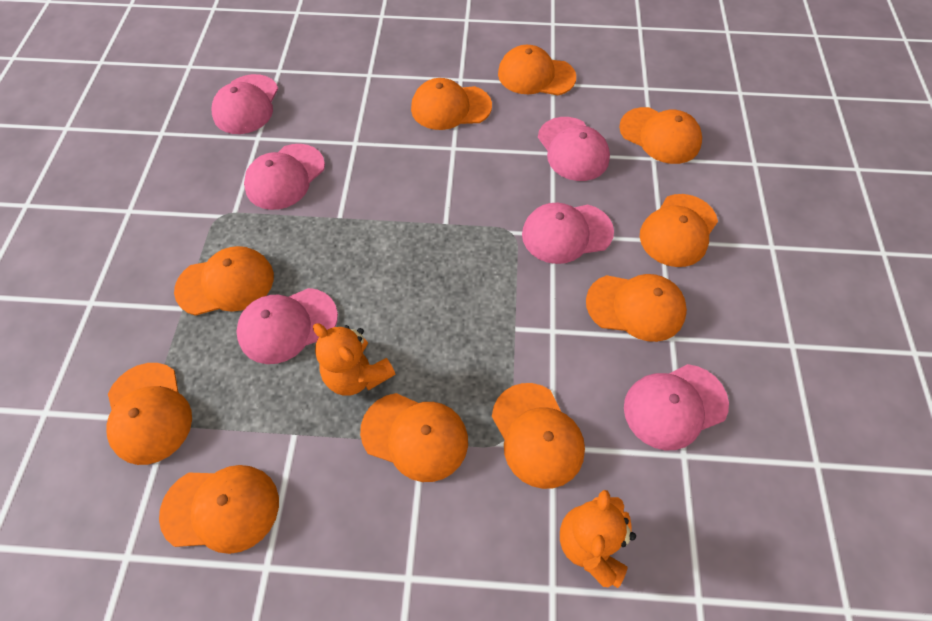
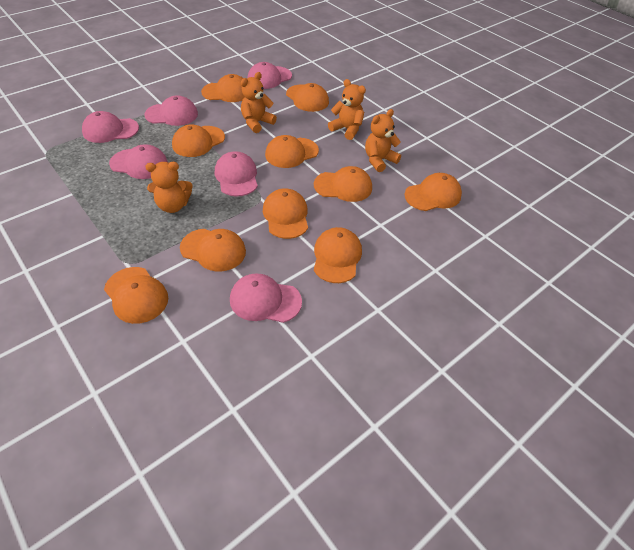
orange teddy bear: [313,323,395,396] [560,490,636,588] = 2 -> [145,162,193,213] [241,72,277,133] [328,79,366,140] [365,109,401,172] = 4

